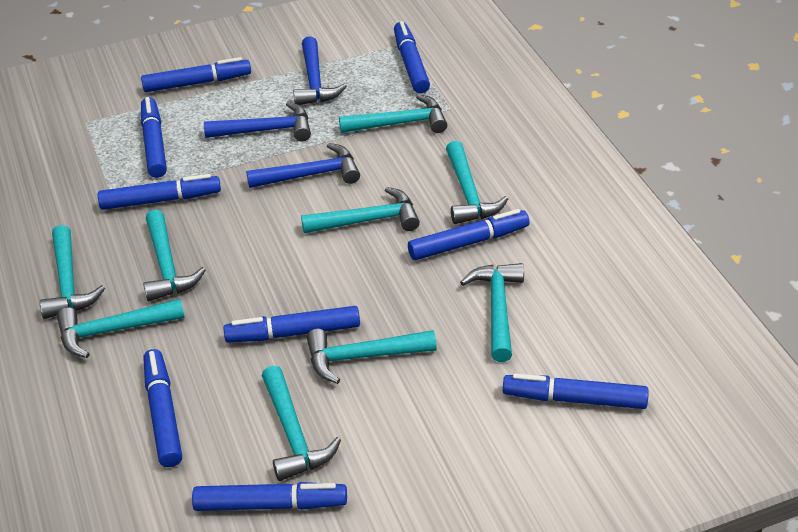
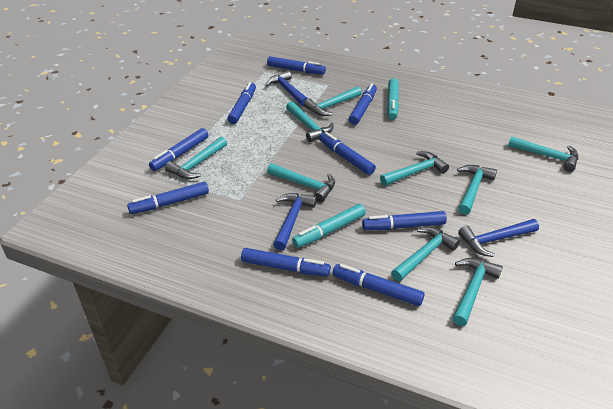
turquoise marker: none = 0 -> [292,204,366,248] [387,78,399,120] = 2

